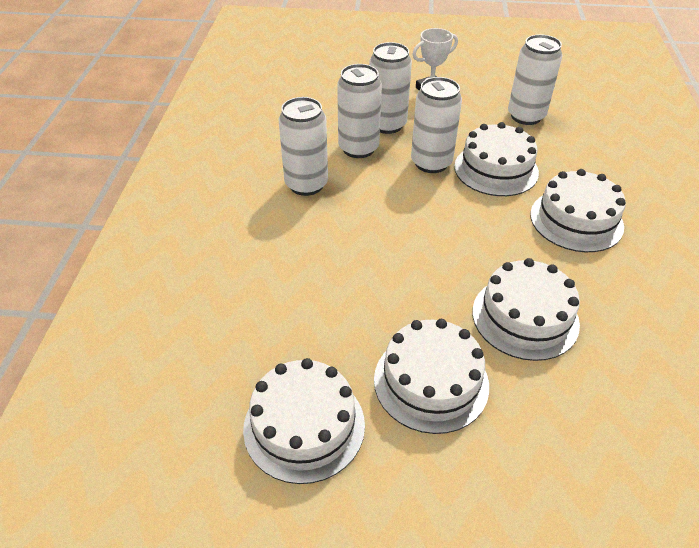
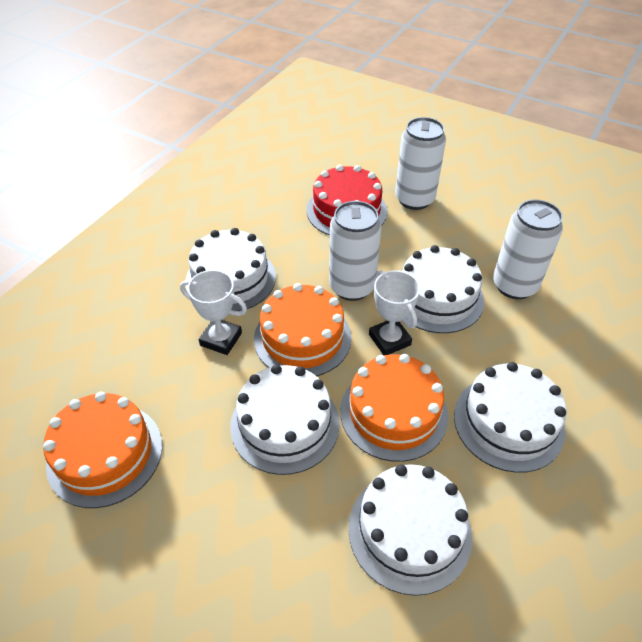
orange cake: none = 0 -> [43,392,162,508] [254,283,352,376] [340,354,448,462] = 3
red cake: none = 0 -> [306,165,387,235] = 1
white can: [279,97,328,196] [337,64,382,158] [369,42,412,134] [411,77,462,173] [508,34,562,125] = 5 -> [329,201,381,301] [395,117,446,210] [493,199,563,299] = 3
white trophy: [412,28,458,90] = 1 -> [180,270,247,355] [369,270,420,355] = 2

